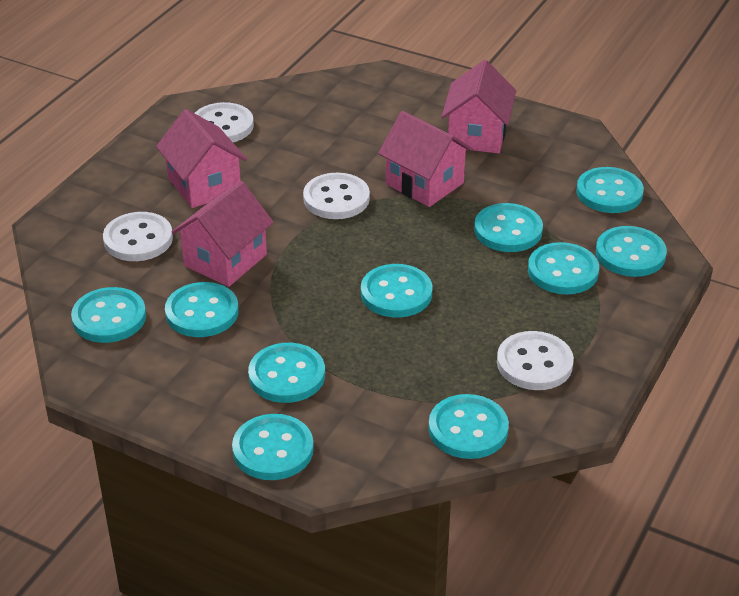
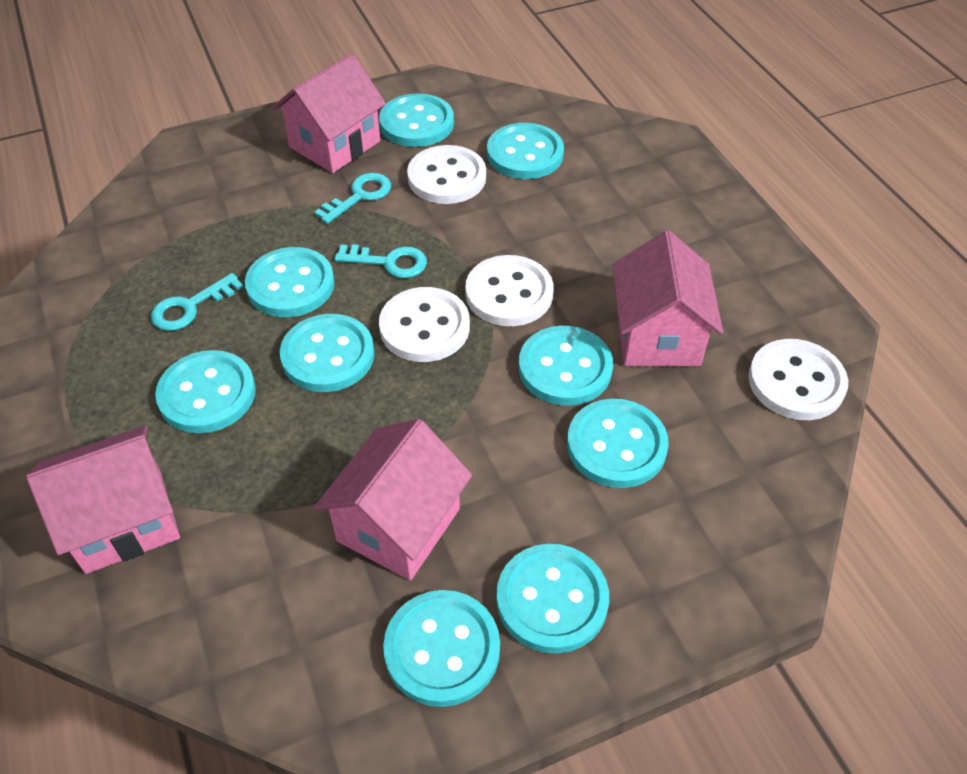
turquoise button: [71,287,146,343] [165,282,239,337] [232,414,314,480] [248,343,325,403] [361,264,432,318] [428,394,509,459] [474,203,543,252] [528,242,599,294] [576,167,644,213] [596,226,667,277] = 10 -> [155,350,256,433] [245,247,334,317] [280,314,374,392] [379,93,454,147] [383,590,500,707] [487,123,564,179] [496,544,609,654] [519,326,613,406] [567,399,669,488] = 9
turquoise key: none = 0 -> [151,273,243,331] [314,173,391,224] [334,244,427,278] = 3

